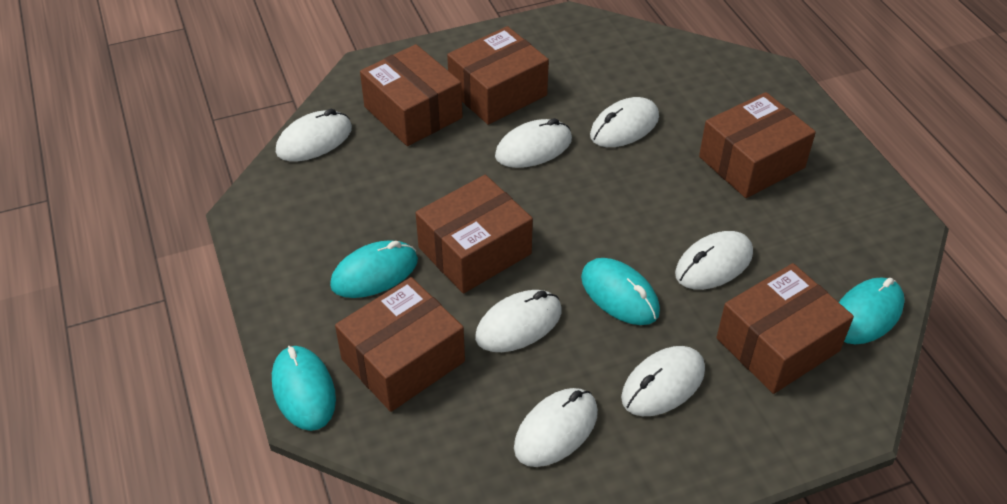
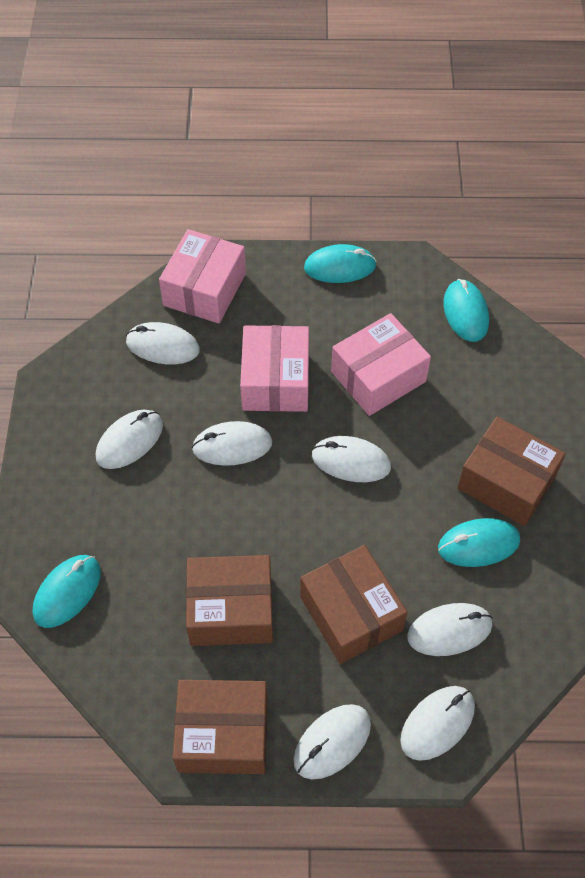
brown box: [335,277,465,412] [360,44,463,146] [416,175,533,293] [447,26,549,125] [699,92,816,198] [717,263,854,394] = 6 -> [173,680,268,774] [186,555,273,646] [300,545,407,664] [457,417,566,526] = 4
pink box: none = 0 -> [159,229,246,323] [240,325,309,412] [331,313,431,416] = 3

